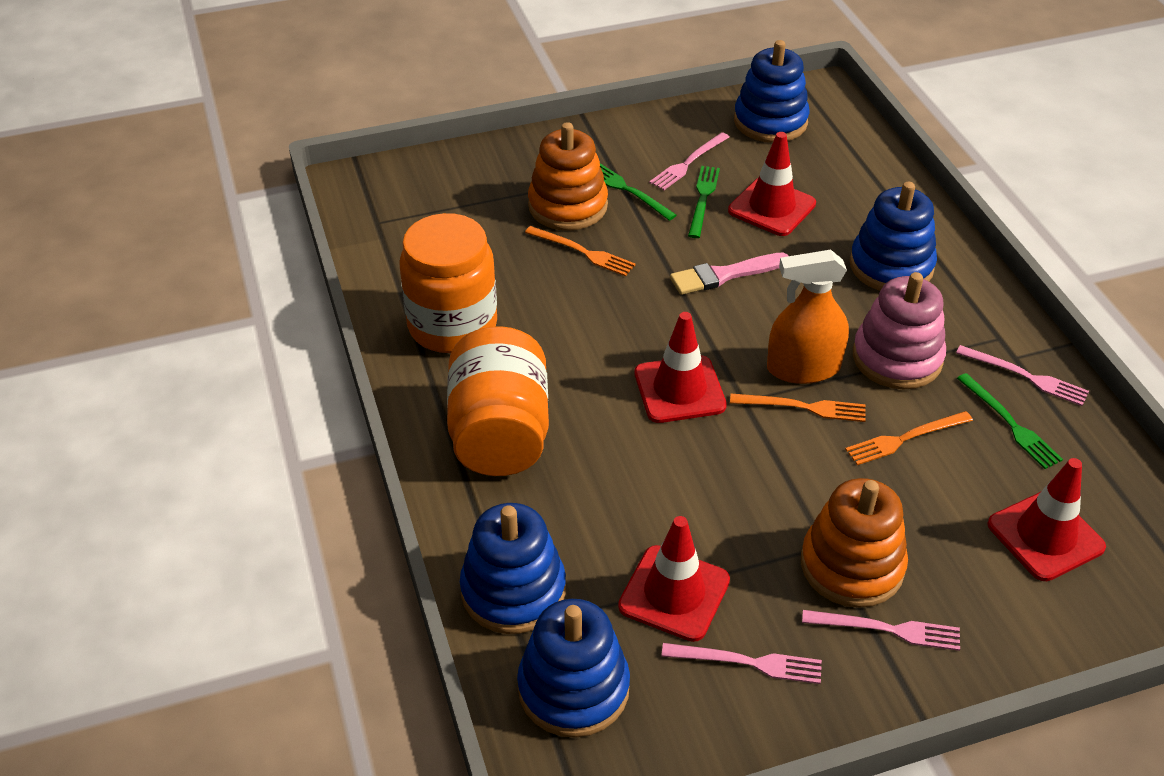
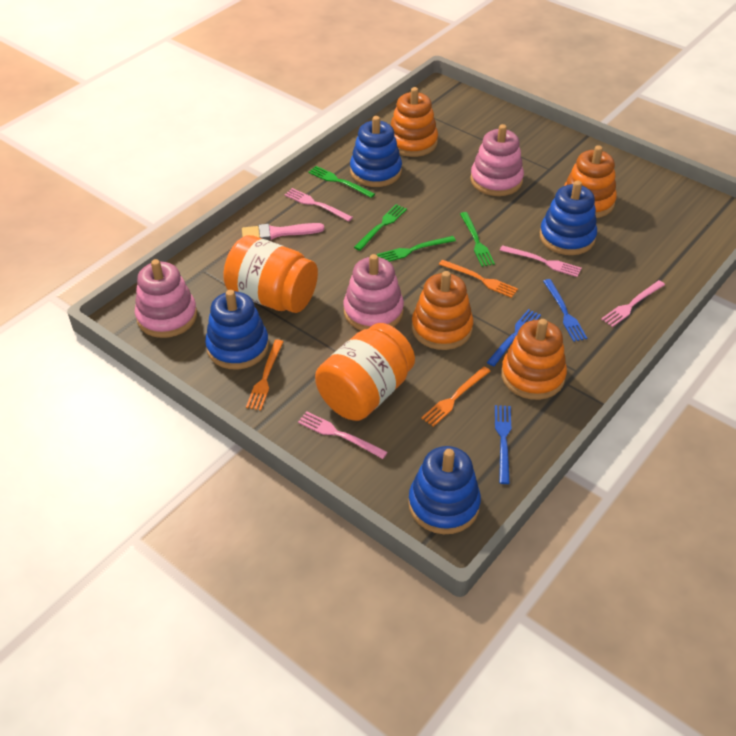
blue fork: none = 0 -> [487,309,541,366] [495,405,511,484] [543,279,587,342] = 3
green fork: [600,163,677,221] [688,166,720,238] [957,373,1063,469] = 3 -> [308,166,375,198] [354,204,407,251] [377,236,456,262] [460,212,495,267] = 4
orange spray bottle: [767,250,849,384] = 1 -> none = 0
orange stacking toy: [528,122,608,231] [801,478,908,608] = 2 -> [391,87,438,157] [412,271,473,350] [501,319,567,400] [564,145,617,218] = 4
pink stacking toy: [853,272,946,389] = 1 -> [135,259,197,338] [343,254,404,331] [470,124,524,196] = 3
red traffic cone: [618,516,730,642] [634,312,727,423] [728,132,816,236] [988,458,1106,581] = 4 -> none = 0

